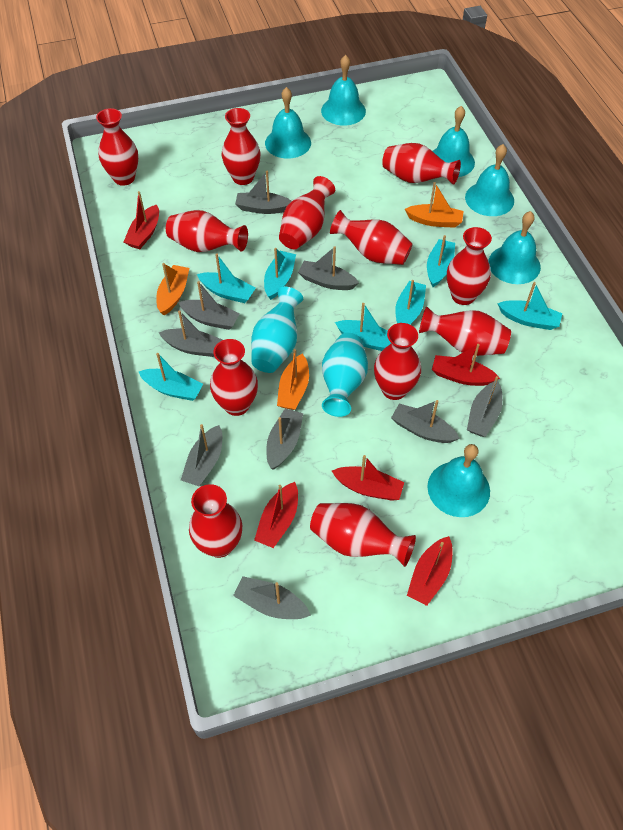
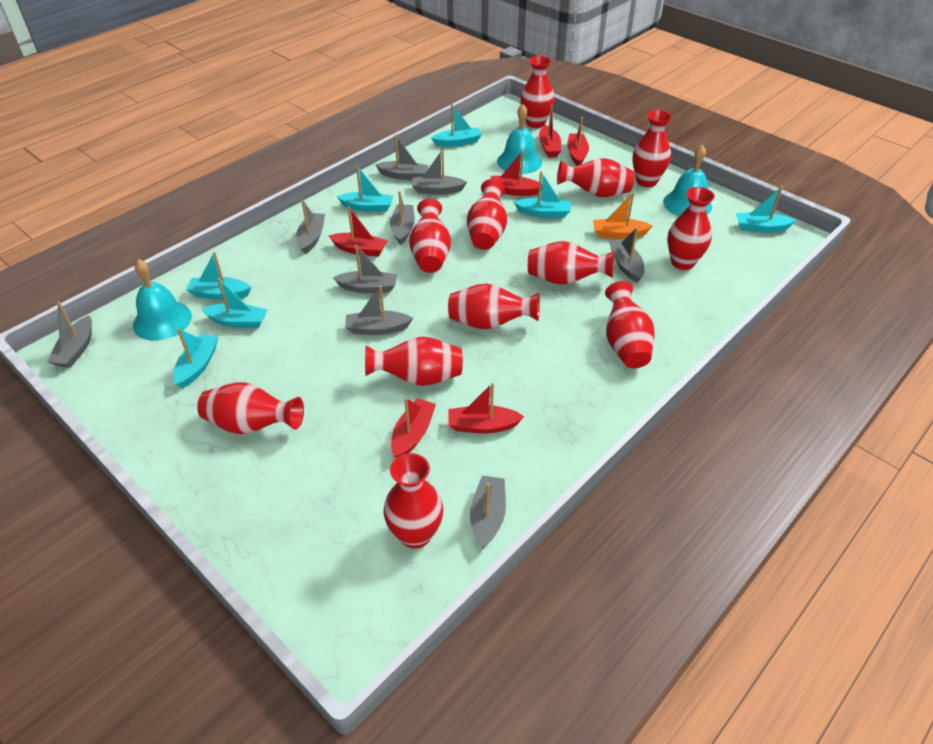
orange boat: [156,263,189,315] [277,349,309,410] [405,182,464,228] = 3 -> [593,192,653,239] = 1
red boat: [124,191,159,249] [254,482,298,548] [332,455,404,501] [407,536,453,606] [432,344,500,386] = 5 -> [329,207,388,257] [391,398,436,458] [448,383,524,433] [490,151,542,196] [539,105,561,158] [567,117,589,166] = 6
turquoise bell: [265,87,311,159] [321,55,366,126] [427,444,490,517] [433,106,475,177] [465,144,514,216] [488,211,541,284] = 6 -> [133,259,192,341] [497,104,542,174] [663,145,712,216] = 3
turquoise vase: [251,287,303,373] [322,333,368,417] = 2 -> none = 0

